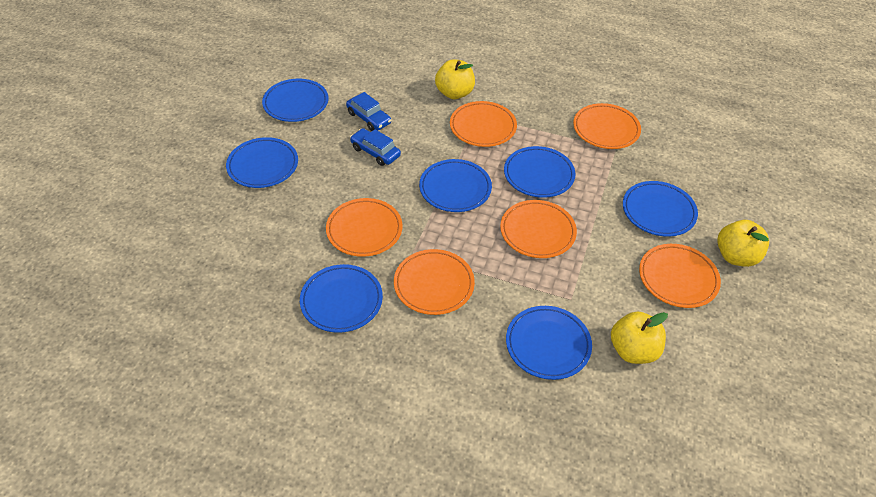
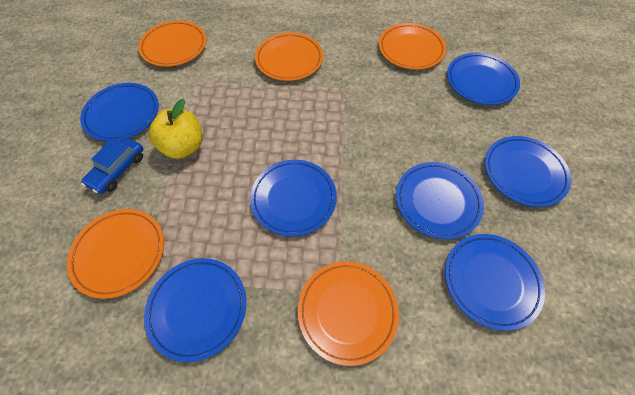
blue car: [346,92,391,131] [350,128,401,166] = 2 -> [81,137,144,194] = 1
orange plate: [326,198,403,257] [394,249,475,315] [450,101,517,147] [500,200,577,258] [573,103,641,149] [639,244,721,308] = 6 -> [67,209,164,299] [138,20,206,67] [255,32,323,81] [298,261,399,366] [379,23,446,70] = 5
yellow apple: [435,59,475,99] [611,311,668,364] [717,220,769,267] = 3 -> [149,99,202,159] = 1

